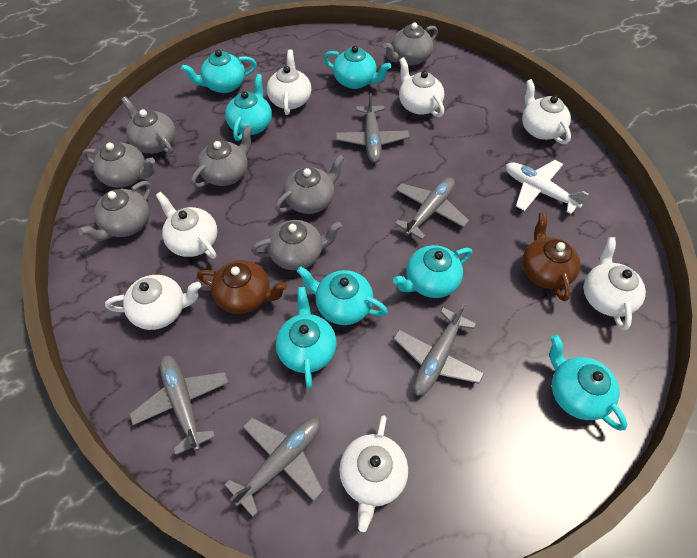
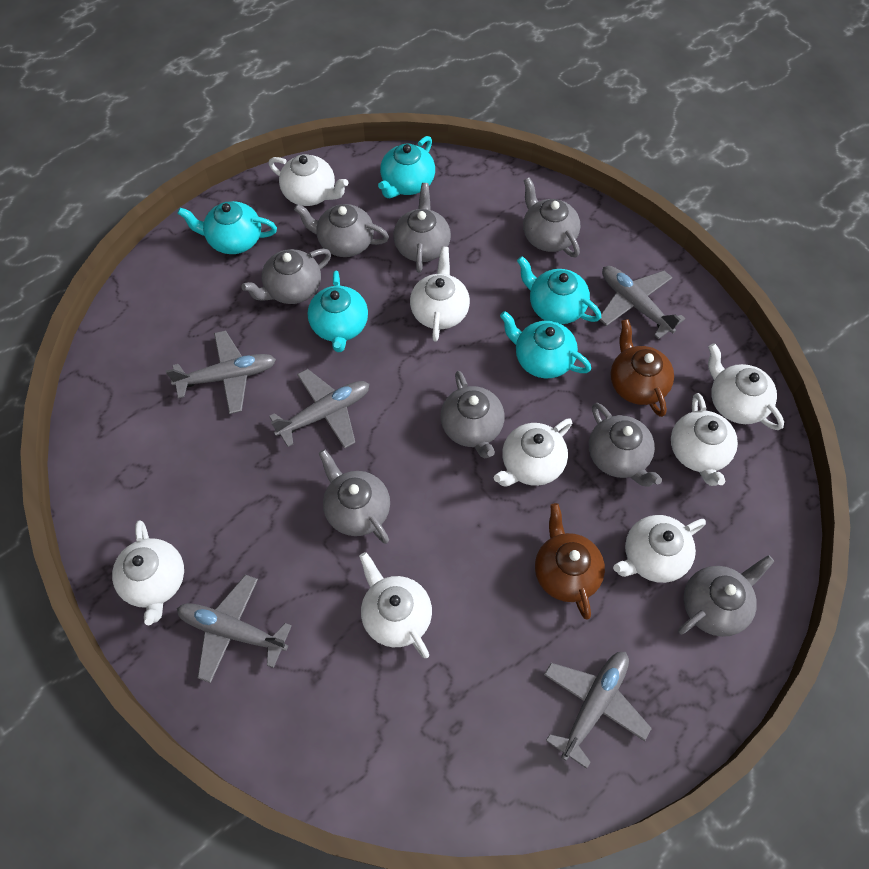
grey teapot: [78,181,152,241] [82,142,155,188] [121,96,176,154] [191,125,253,188] [251,220,342,270] [275,155,345,214] [383,22,438,66] = 7 -> [241,249,331,304] [294,204,389,257] [319,449,390,544] [393,183,451,273] [440,371,504,458] [523,177,580,257] [589,403,662,487] [678,555,774,637] = 8
turquoise teapot: [181,50,257,93] [225,74,272,141] [276,287,337,389] [297,266,388,325] [324,46,391,89] [393,245,472,298] [549,335,627,430] = 7 -> [178,201,277,254] [307,271,368,352] [378,136,435,198] [500,311,591,378] [517,256,601,324] = 5
white plane: [506,160,589,214] = 1 -> none = 0
white teapot: [105,275,201,330] [156,192,217,259] [267,49,311,115] [339,415,408,532] [399,57,444,117] [522,79,571,144] [584,237,646,330] = 7 -> [112,520,184,625] [269,154,348,206] [359,552,432,658] [410,247,470,342] [494,418,572,487] [613,515,706,583] [671,393,738,486] [708,343,784,430] = 8

